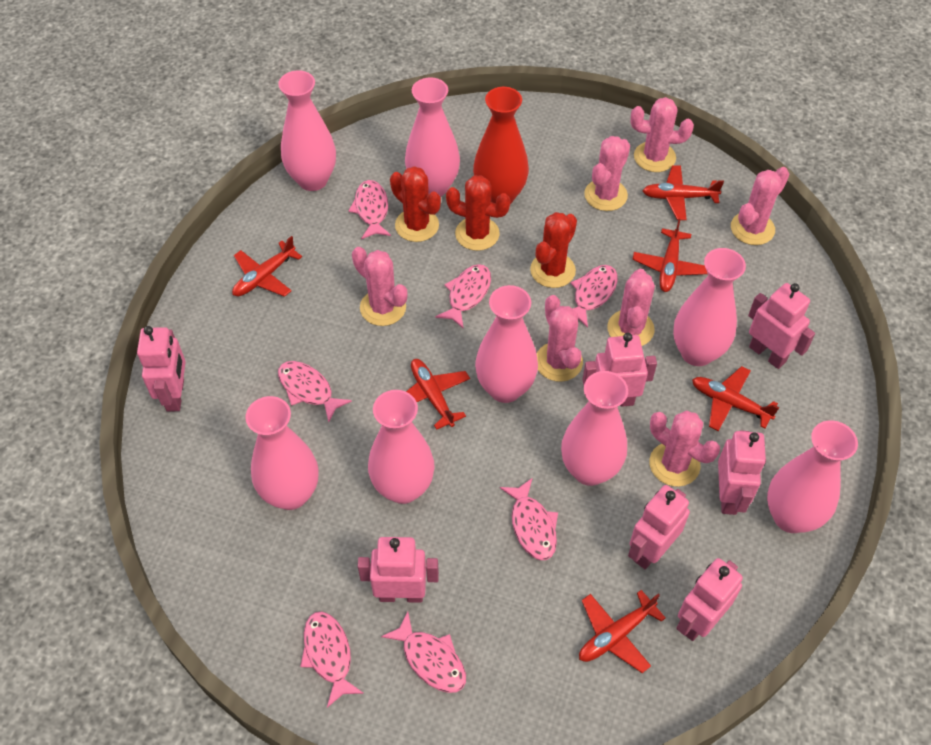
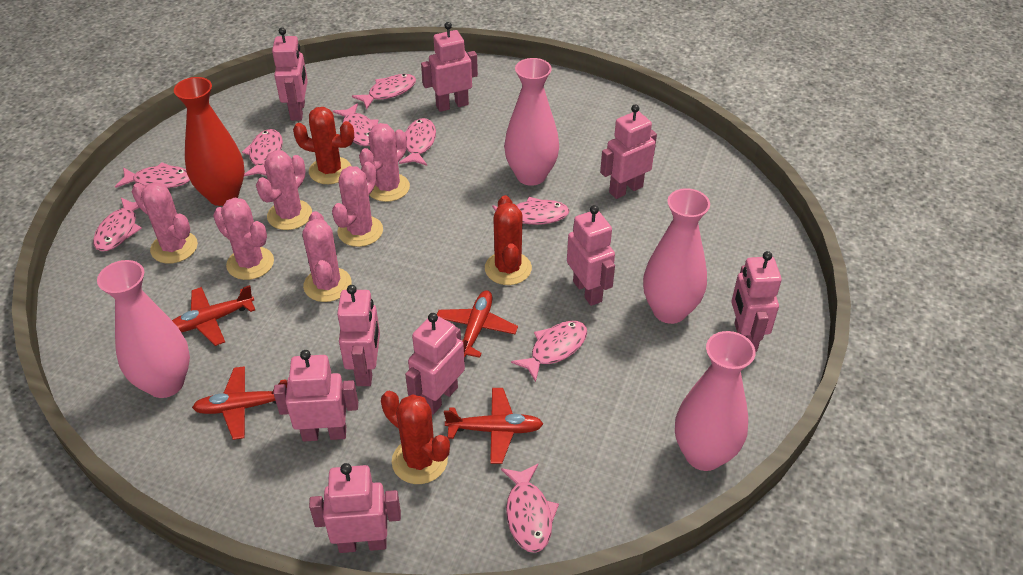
pink cactus: [352,247,408,326] [537,295,583,382] [584,136,630,211] [607,269,655,346] [630,97,694,172] [649,411,720,487] [731,167,789,245] = 7 -> [131,182,198,264] [213,198,274,280] [256,150,312,230] [302,211,352,302] [332,161,383,247] [359,123,410,202] = 6
pink fish: [278,361,352,422] [300,612,364,708] [348,180,391,239] [381,611,466,693] [435,264,491,329] [500,478,558,560] [571,265,618,328] = 7 -> [93,197,142,251] [115,162,190,188] [242,129,283,176] [333,103,379,146] [352,74,416,109] [399,118,436,166] [492,197,569,225] [501,464,559,553] [511,321,587,382] = 9
pink robot: [137,326,186,412] [358,537,439,603] [583,333,657,407] [628,485,690,569] [676,558,743,641] [718,430,766,515] [748,283,815,369] = 7 -> [272,27,308,121] [273,350,358,442] [309,463,401,553] [337,285,380,386] [405,313,465,415] [421,22,478,112] [567,205,615,306] [600,104,657,199] [731,251,782,352] = 9
pink vase: [245,396,318,510] [278,70,336,191] [368,390,435,504] [405,77,460,197] [475,285,538,403] [561,371,628,486] [673,248,746,366] [767,420,858,533] = 8 -> [97,260,190,398] [504,58,559,186] [643,188,710,324] [675,331,756,471] = 4
red plane: [232,236,302,297] [406,359,470,430] [579,590,666,673] [632,219,708,292] [643,165,724,220] [692,366,780,431] = 6 -> [172,285,255,346] [192,366,287,440] [437,290,518,358] [444,388,543,464] = 4

